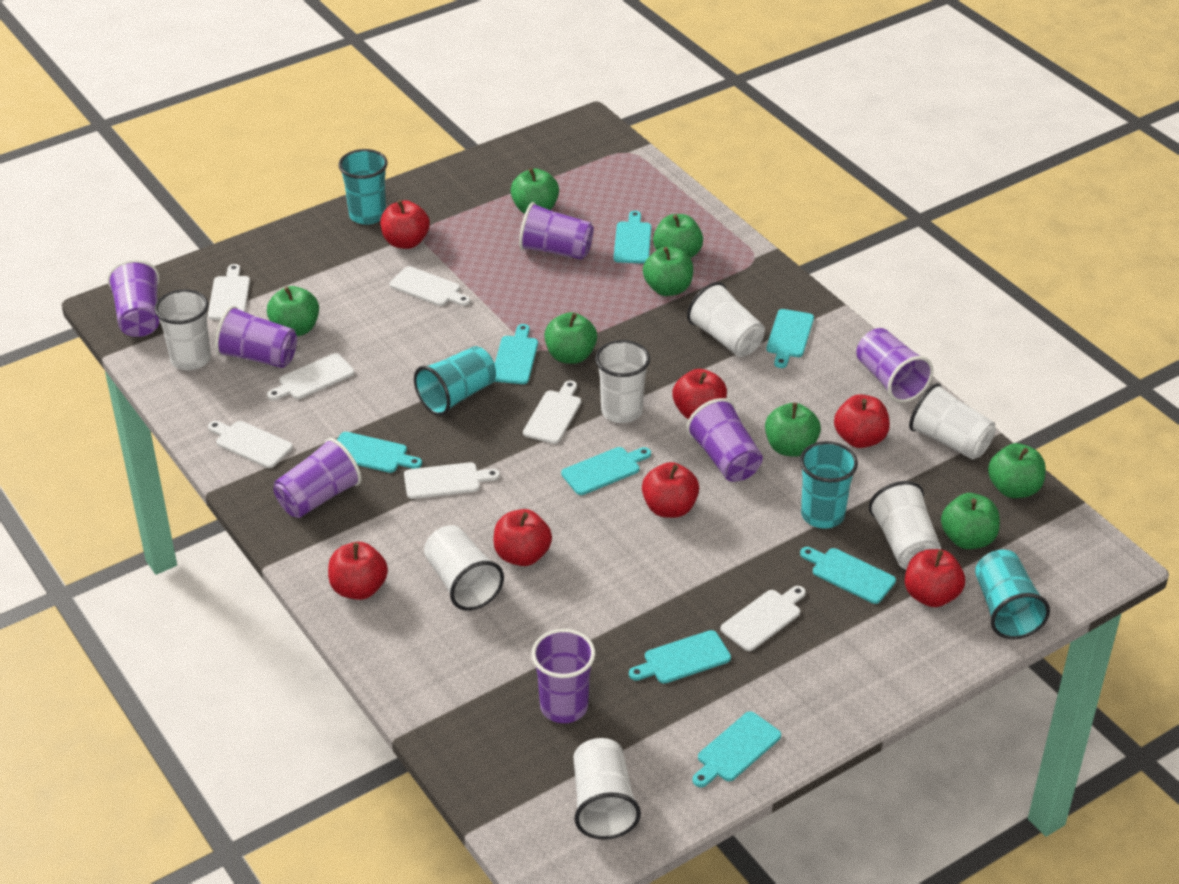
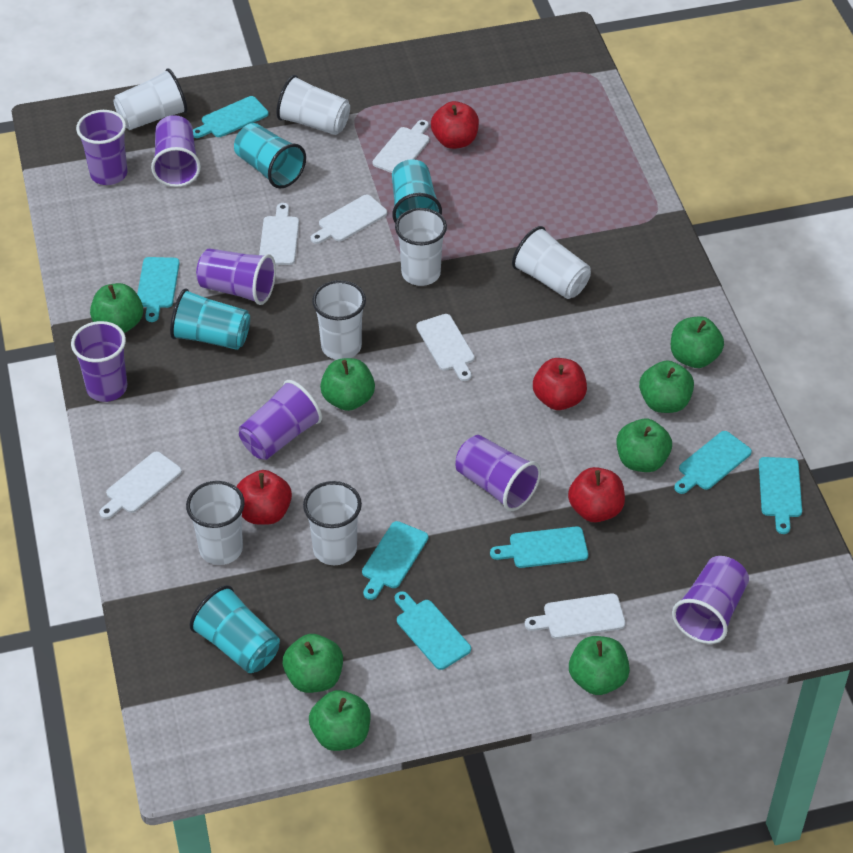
red apple: [328,542,388,600] [380,200,430,249] [494,509,552,566] [642,462,699,518] [673,369,727,419] [834,394,890,448] [905,549,965,607] = 7 -> [236,470,292,525] [431,101,479,149] [533,358,587,410] [568,467,625,522] = 4
turquoise cutting board: [337,432,422,473] [495,324,538,384] [561,447,651,495] [614,211,651,264] [629,630,731,684] [692,711,781,787] [766,309,814,368] [800,547,896,604] = 8 -> [137,257,180,322] [193,96,269,138] [362,521,428,600] [395,591,471,670] [490,526,588,568] [674,431,752,494] [759,457,802,534] = 7
white cutting board: [208,264,250,320] [208,421,293,468] [267,353,354,400] [390,266,470,306] [404,462,500,499] [523,380,581,444] [720,586,806,651] = 7 -> [99,451,182,519] [259,203,299,265] [311,195,387,244] [372,120,429,173] [416,314,475,381] [525,593,626,639] = 6

